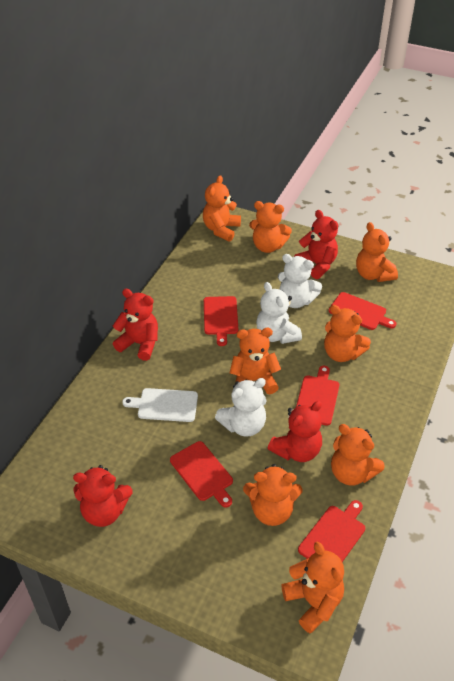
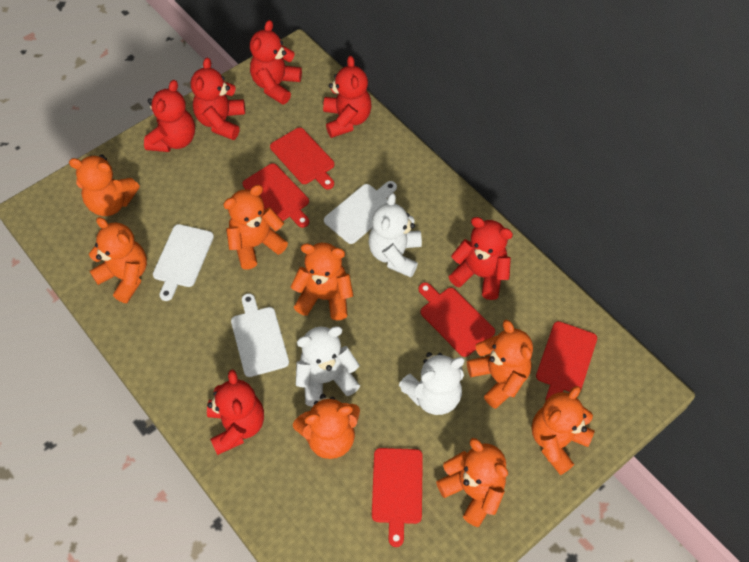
red teddy bear: [73,465,132,527] [113,289,158,361] [268,401,322,462] [294,210,338,279] = 4 -> [144,80,195,152] [191,58,245,140] [207,370,264,455] [250,20,302,105] [323,56,371,138] [448,217,513,300] = 6
white cutting board: [122,388,198,422] = 1 -> [153,224,214,301] [231,293,289,377] [324,181,397,244] = 3

